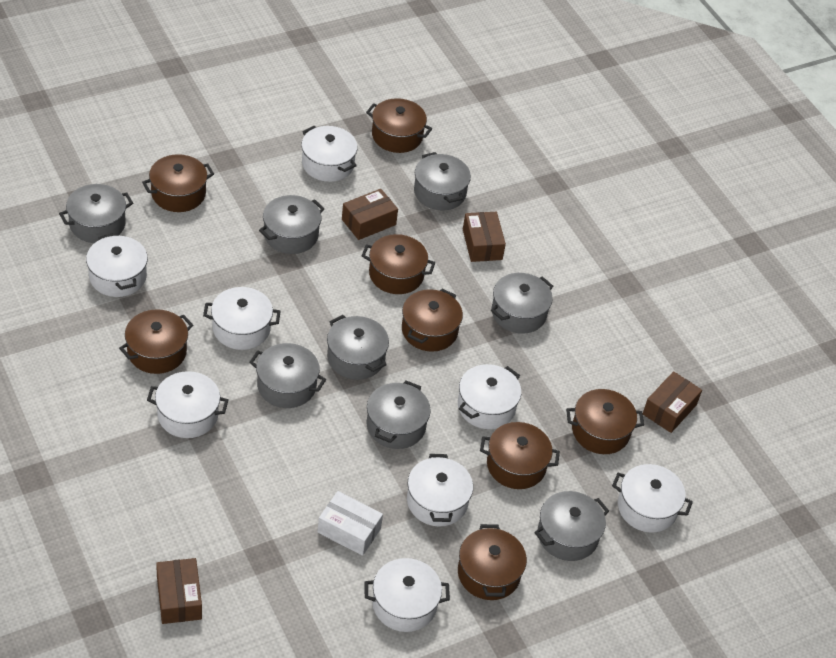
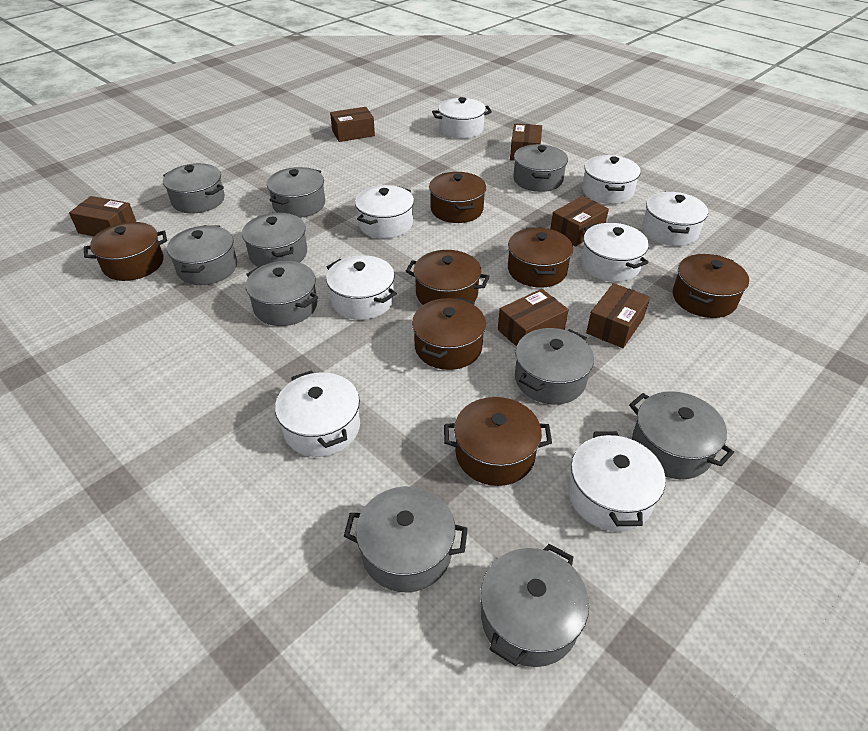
brown box: [156,558,202,624] [342,189,398,240] [463,212,506,262] [643,371,702,433] = 4 -> [69,196,136,236] [330,107,375,142] [498,289,569,346] [510,124,542,161] [550,196,609,247] [586,283,650,348] = 6
brown pot: [119,309,193,374] [142,154,214,212] [362,234,435,294] [366,98,432,153] [402,288,463,352] [458,524,527,600] [480,422,560,489] [566,389,644,454] = 8 -> [84,222,167,281] [406,250,490,305] [412,297,486,370] [429,172,486,223] [444,397,552,486] [508,227,573,288] [673,254,749,318] = 7
grey pot: [59,184,133,243] [249,343,326,408] [259,195,325,254] [327,315,389,380] [366,381,431,449] [414,152,471,210] [491,273,553,334] [534,491,609,561] = 8 -> [163,163,225,214] [167,225,237,285] [242,213,307,267] [246,261,318,326] [267,167,325,218] [344,486,468,592] [480,544,589,667] [513,144,568,192] [515,328,594,405] [629,391,734,479] = 10
white box: [317,491,383,556] = 1 -> none = 0

